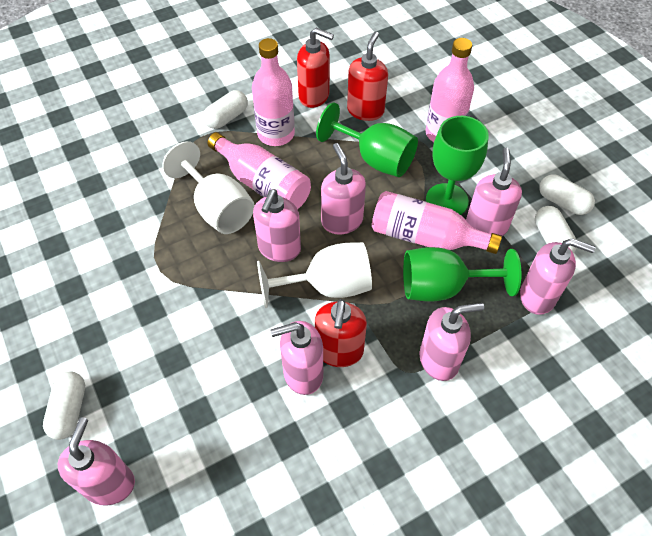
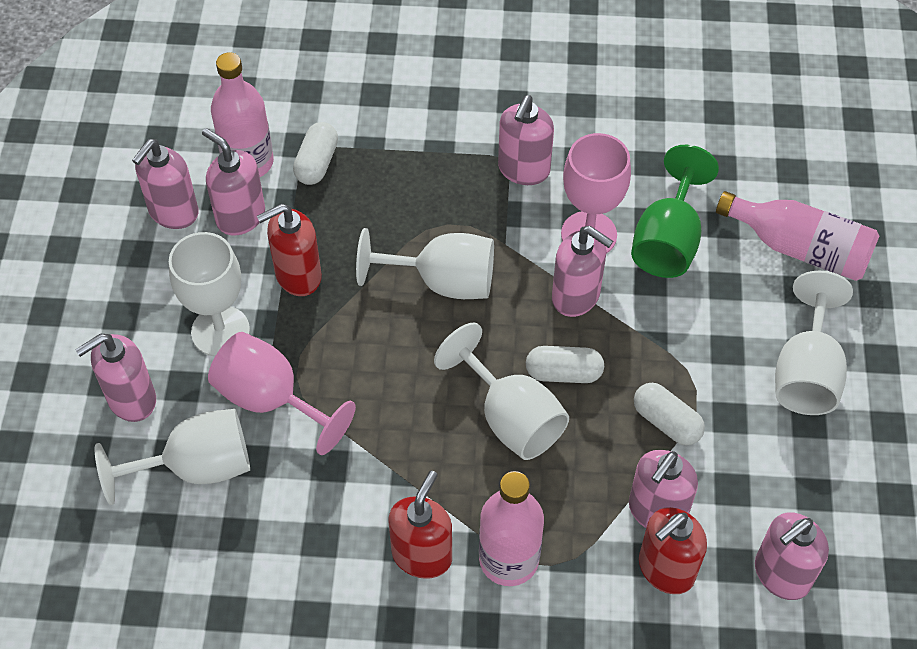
green goblet: [316,103,418,177] [403,247,522,302] [426,116,489,215] = 3 -> [631,145,719,278] = 1
pink bottle: [208,132,311,209] [252,38,295,146] [372,191,502,254] [426,38,474,142] = 4 -> [211,52,274,177] [479,471,544,586] [716,191,879,281] = 3
pink goblet: none = 0 -> [208,332,356,455] [561,133,631,254] = 2
white capsule: [43,372,85,440] [203,90,248,129] [535,206,576,253] [539,174,595,215] = 4 -> [293,122,338,185] [526,346,604,383] [634,383,705,446] = 3
white goblet: [162,141,255,234] [257,242,372,308] = 2 -> [95,409,250,505] [169,232,250,356] [356,228,494,299] [434,322,569,460] [775,271,853,415] = 5

